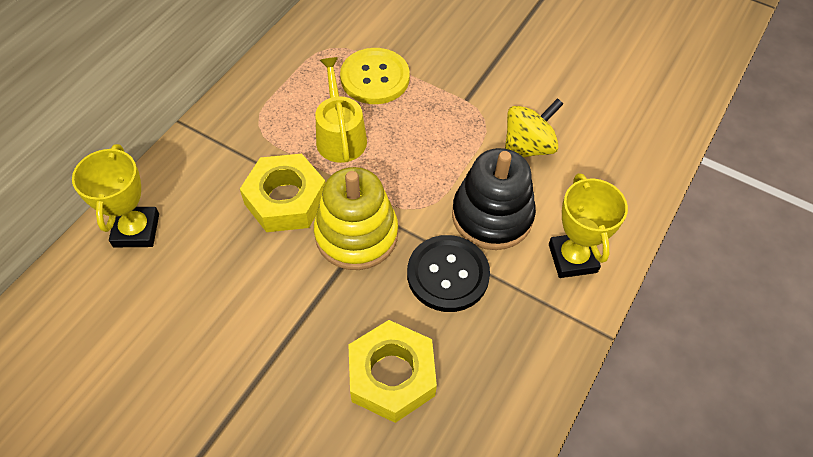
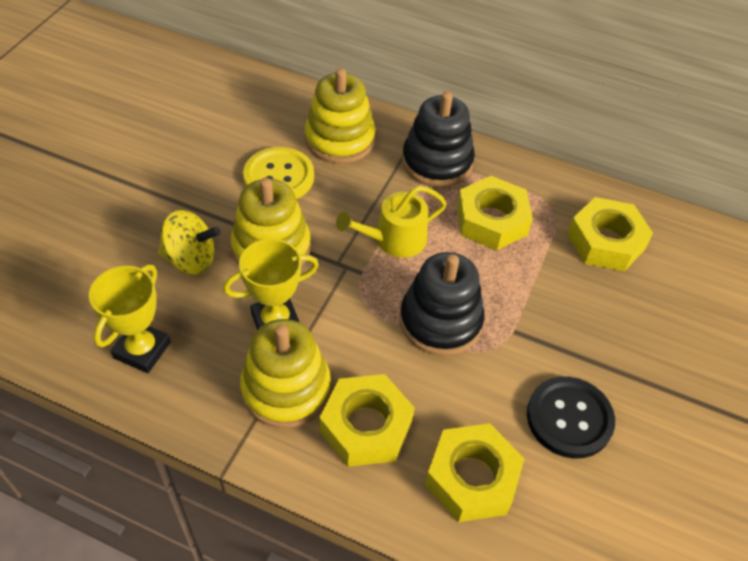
black stacking toy: [452,148,536,250] = 1 -> [400,252,484,356] [402,92,475,187] = 2
yellow nut: [240,154,326,232] [348,320,437,423] = 2 -> [319,374,415,467] [425,423,525,522] [457,176,533,250] [567,197,653,271] = 4
yellow stacking toy: [314,167,398,270] = 1 -> [231,178,311,266] [240,319,331,428] [305,68,375,164] = 3

